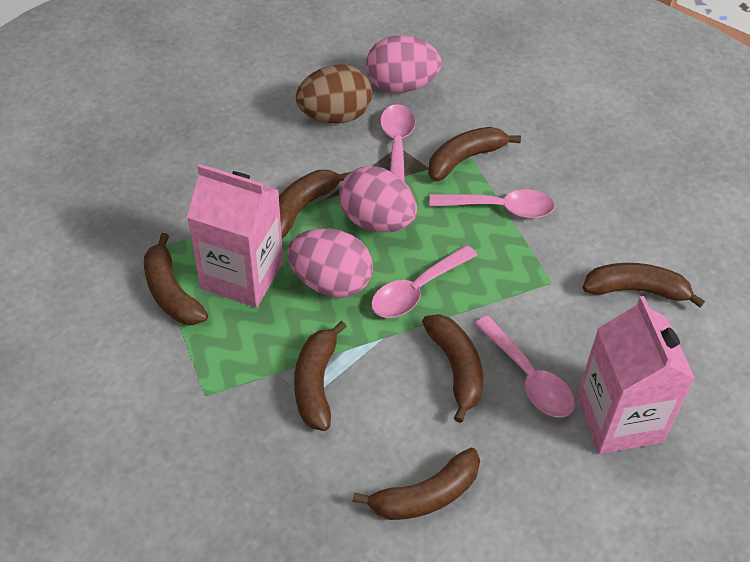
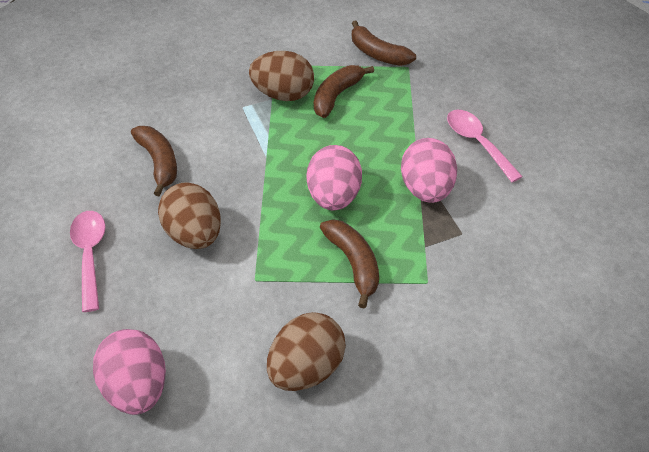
brown banana: [144,233,208,325] [279,170,351,238] [294,321,347,431] [353,448,480,520] [422,314,483,423] [428,127,521,181] [582,263,705,307] = 7 -> [131,126,177,196] [314,65,374,118] [320,219,379,308] [352,20,416,66] = 4
brown egg: [296,64,372,124] = 1 -> [158,182,221,249] [249,51,314,101] [267,312,346,391] = 3
pink carton: [187,164,283,308] [577,296,695,454] = 2 -> none = 0
pink spoon: [371,245,477,318] [380,104,415,182] [429,190,555,218] [475,316,575,418] = 4 -> [70,211,106,312] [447,110,523,182] = 2

